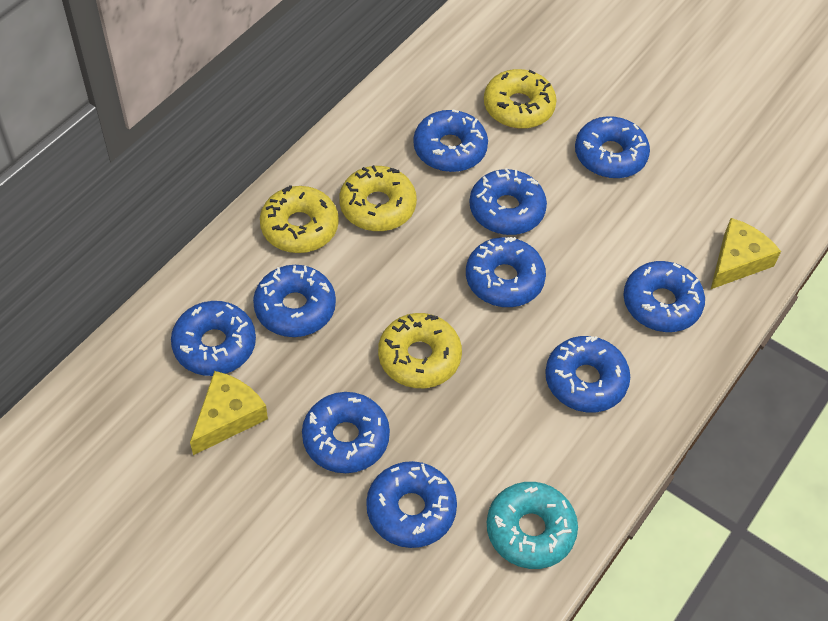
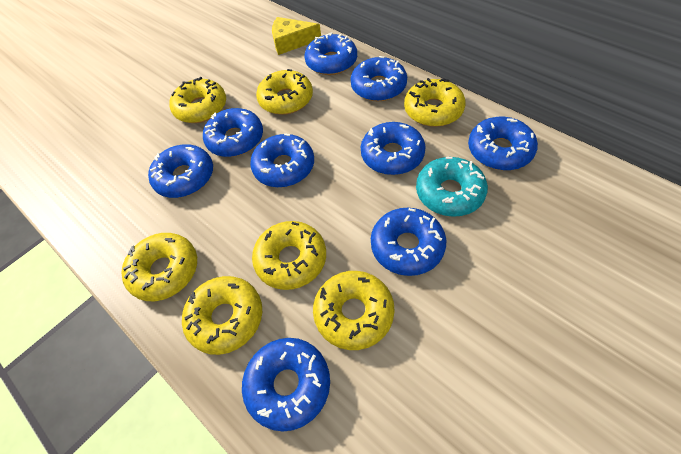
blue donut: [171,301,256,376] [253,265,336,337] [302,392,390,473] [366,461,457,548] [413,109,488,172] [466,237,546,307] [469,168,547,235] [545,336,630,413] [575,116,650,179] [623,261,705,332] = 10 -> [148,144,213,198] [203,108,263,157] [242,338,330,431] [250,133,314,187] [304,32,357,75] [351,56,407,101] [361,122,426,175] [371,208,447,276] [468,117,538,170] = 9
yellow cheese: [190,371,268,455] [711,218,781,289] = 2 -> [272,17,321,55] = 1
yellow donut: [260,185,339,253] [339,165,417,231] [378,313,462,388] [484,69,557,129] = 4 -> [121,233,197,301] [169,77,226,123] [182,276,262,355] [252,221,326,290] [256,69,313,115] [313,271,395,350] [404,78,466,127] = 7

